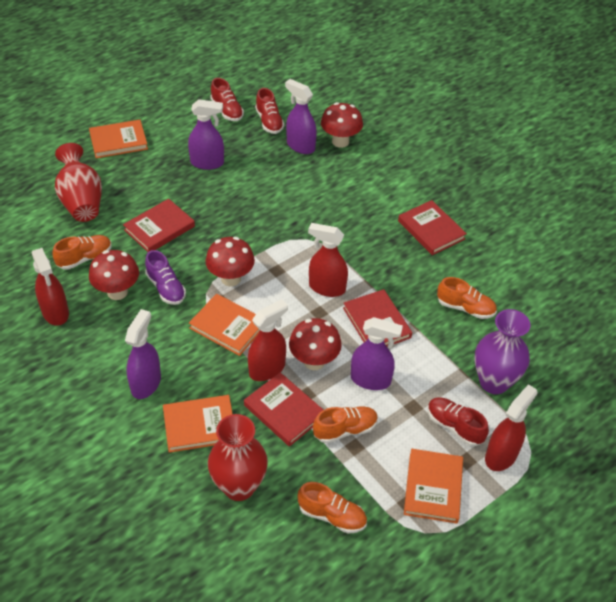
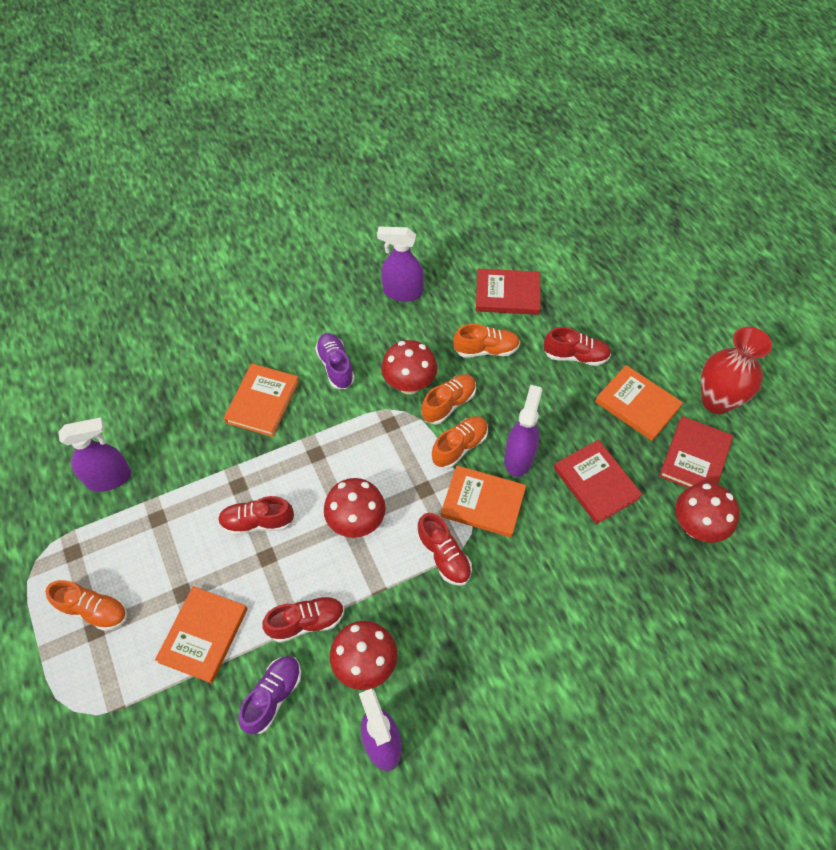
purple shoe: [145,250,186,305] = 1 -> [239,656,301,735] [315,333,355,389] = 2
purple vase: [475,309,530,394] = 1 -> none = 0
red book: [123,199,195,252] [244,372,323,446] [343,289,412,346] [398,200,467,255] = 4 -> [476,269,541,315] [554,440,643,524] [659,416,733,488] = 3
red shoe: [210,78,244,121] [255,88,284,134] [428,397,489,446] = 3 -> [218,496,294,535] [262,595,344,643] [417,513,472,586] [543,327,611,366] = 4
red spray bottle: [32,248,69,326] [248,299,288,381] [308,223,348,297] [485,384,537,471] = 4 -> none = 0
red vase: [55,143,102,222] [208,414,268,501] = 2 -> [701,327,772,414] = 1

